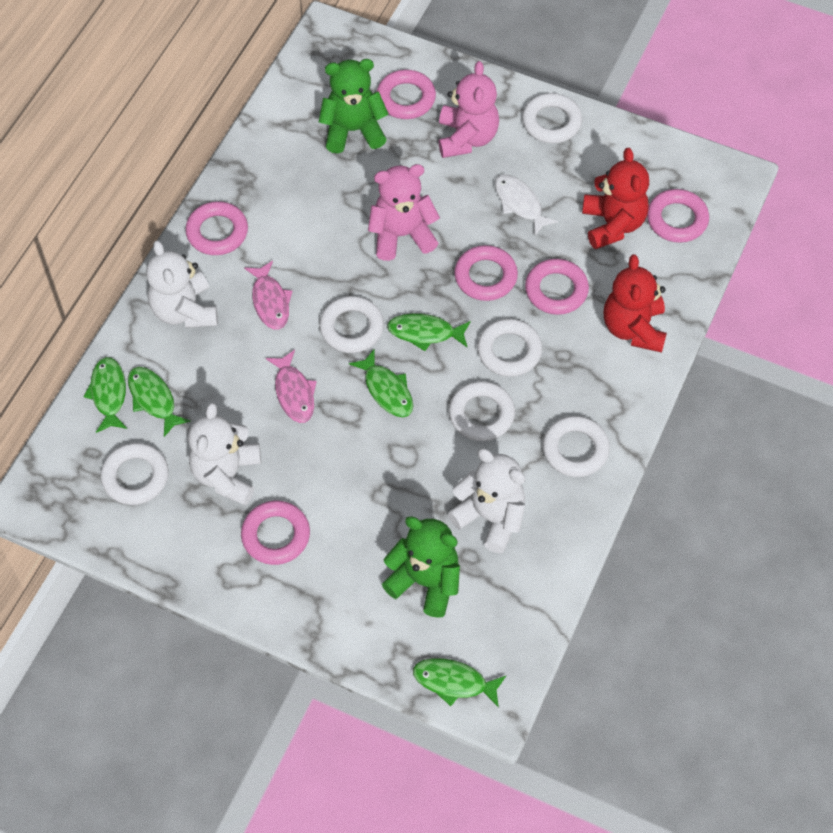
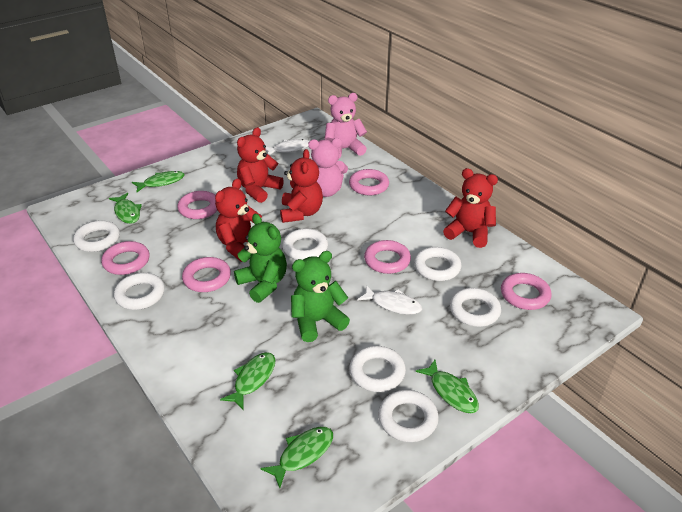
pink fish: [244,261,293,330] [266,350,317,423] = 2 -> none = 0
red teddy bear: [582,148,649,249] [604,255,667,353] = 2 -> [215,179,262,262] [237,127,284,203] [280,149,323,223] [443,168,498,248] = 4
white fish: [495,174,558,236] = 1 -> [265,139,309,155] [357,285,422,315] = 2
white ring: [101,443,168,505] [319,296,384,353] [449,381,515,441] [477,319,542,377] [522,93,582,143] [543,416,610,477] = 6 -> [73,220,120,252] [114,273,165,310] [282,228,328,260] [349,346,406,392] [378,390,439,442] [414,247,461,281] [450,288,501,327] = 7
white teddy bear: [146,240,218,328] [188,403,261,506] [448,449,525,553] = 3 -> none = 0

